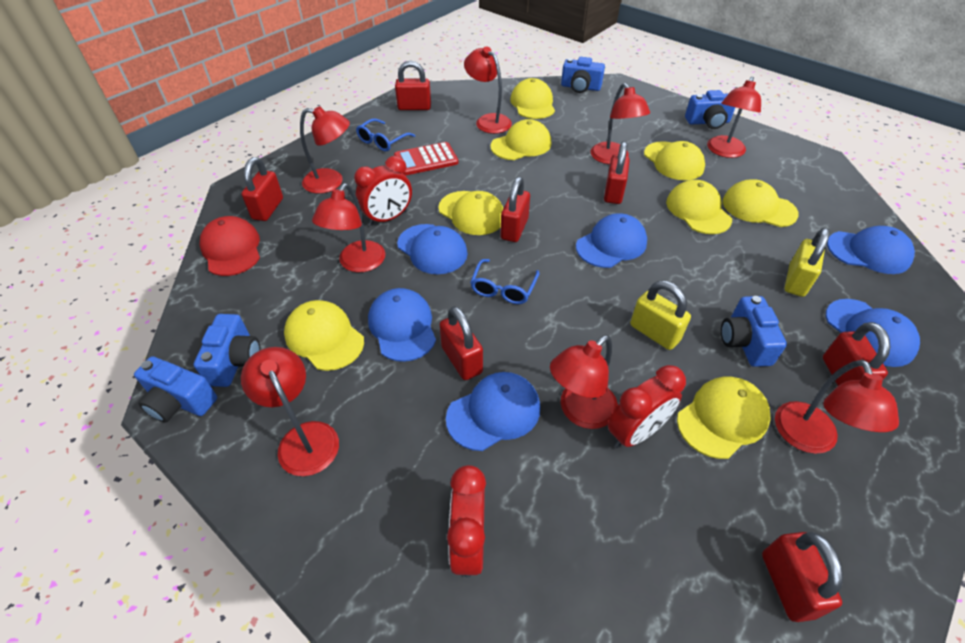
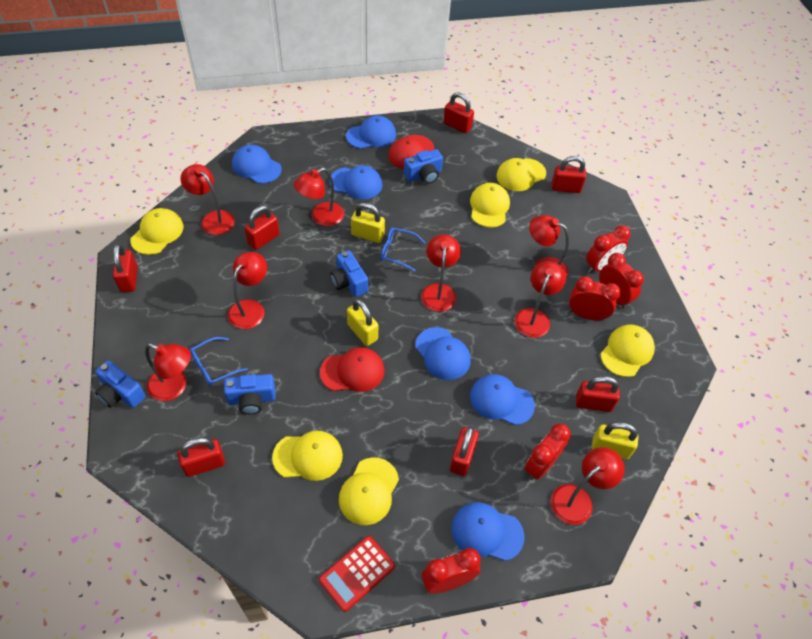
blue camera: [134,356,217,423] [193,314,260,387] [561,57,605,93] [685,90,735,129] [721,296,787,367] = 5 -> [95,360,146,408] [224,374,276,415] [330,250,368,297] [404,149,443,184] = 4
red cap: [199,216,260,276] = 1 -> [320,347,384,392] [389,135,434,169] = 2
red clock: [354,156,412,226] [447,465,486,578] [608,365,686,448] = 3 -> [422,548,481,594] [525,423,571,480] [569,276,621,321] [586,225,631,273] [599,253,644,309] = 5
yellow cap: [284,300,364,371] [438,191,503,235] [490,119,551,160] [510,78,555,119] [644,141,705,180] [666,180,732,234] [677,377,771,459] [723,179,799,227] = 8 -> [130,208,183,255] [272,431,343,481] [339,458,399,525] [470,183,510,228] [496,158,546,191] [601,324,655,377] = 6
yellow padlock: [630,281,691,350] [784,228,830,297] = 2 -> [347,299,378,346] [351,203,385,243] [592,422,638,459] = 3

